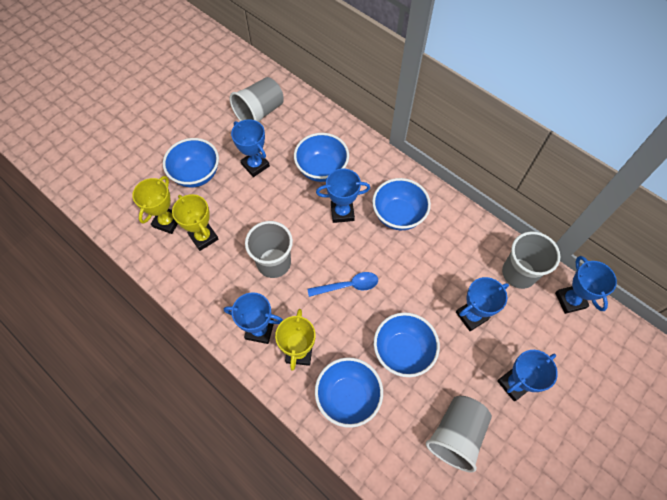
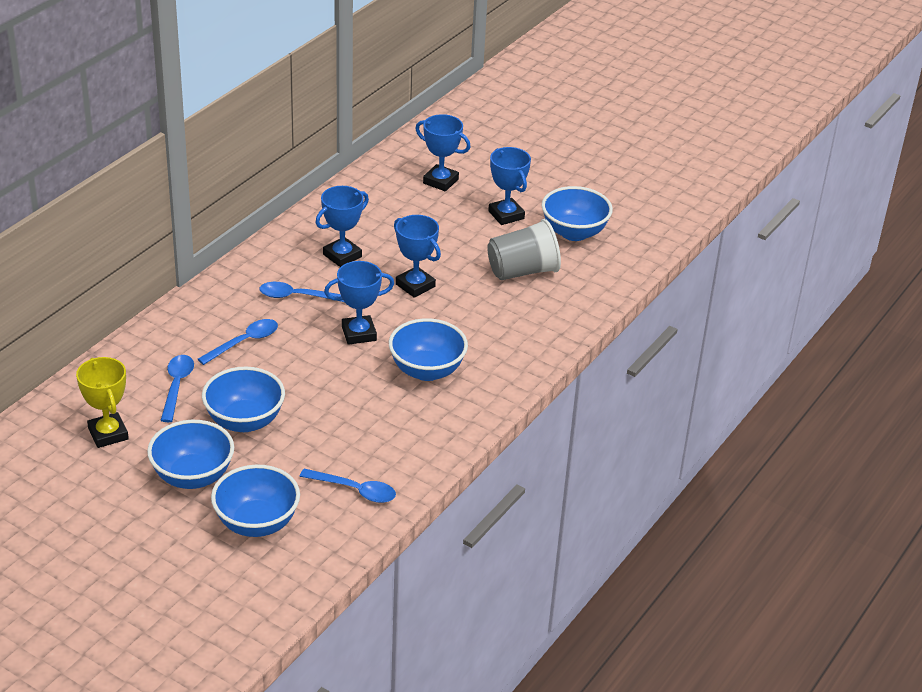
blue spoon: [308,272,378,297] = 1 -> [160,355,194,422] [198,319,278,365] [260,282,344,302] [299,469,396,503] = 4
blue trophy: [224,292,283,344] [231,119,270,177] [316,169,370,223] [456,277,509,331] [497,350,558,401] [555,256,617,314] = 6 -> [316,186,369,267] [324,261,394,345] [394,215,441,298] [415,114,470,191] [488,147,531,225] = 5
grey cup: [230,77,284,122] [245,221,293,278] [426,396,492,472] [502,231,560,289] = 4 -> [487,219,561,280] = 1
yellow trophy: [132,176,178,234] [172,194,219,251] [275,309,315,371] = 3 -> [76,357,129,448] = 1

